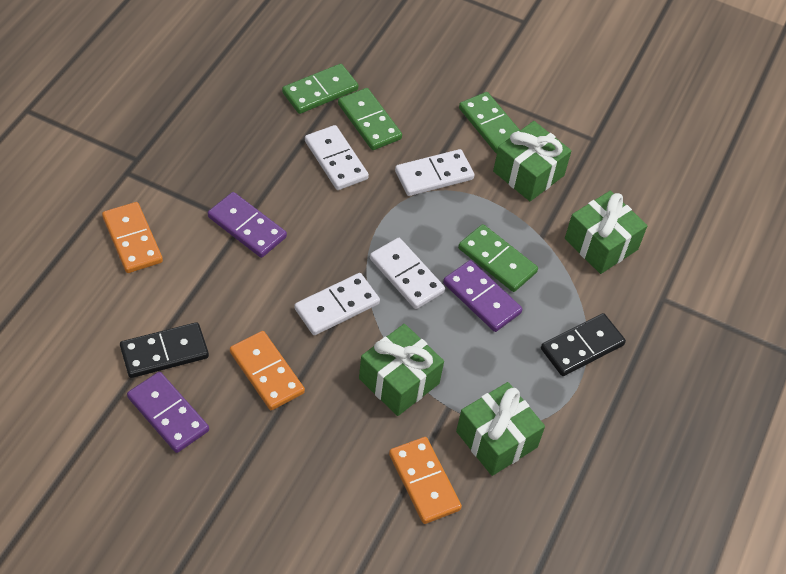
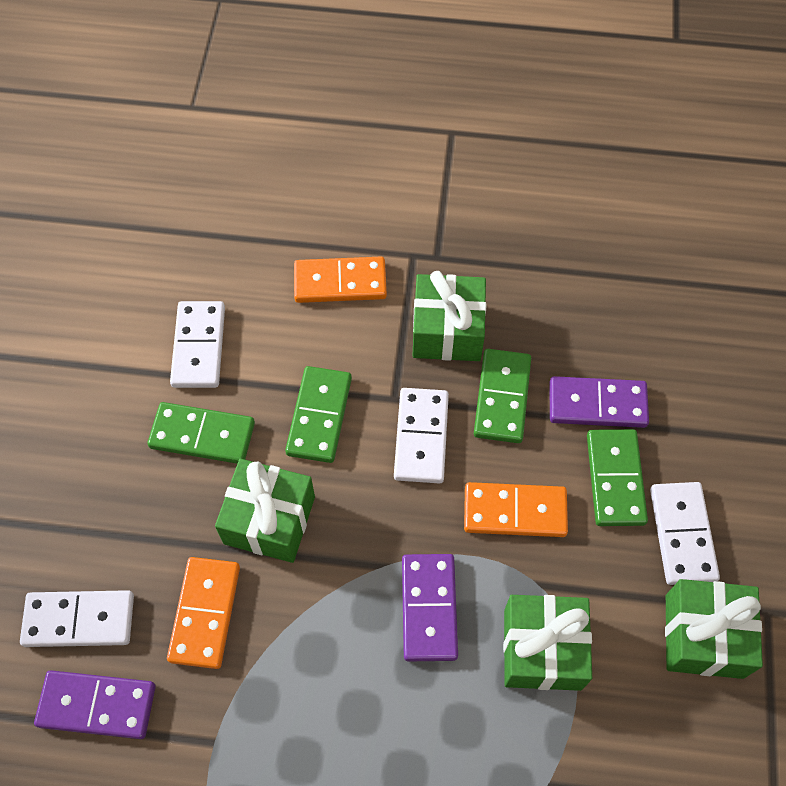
black domino: [120,322,209,378] [541,313,626,376] = 2 -> none = 0

